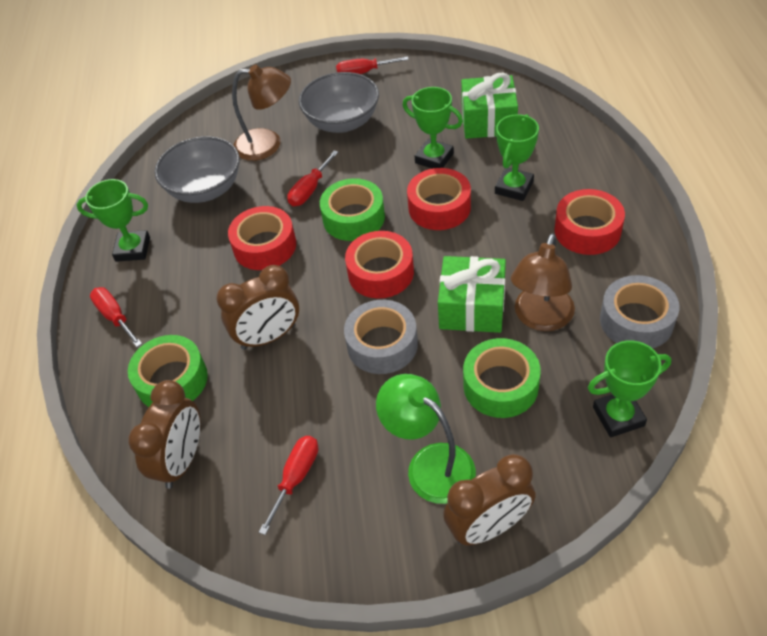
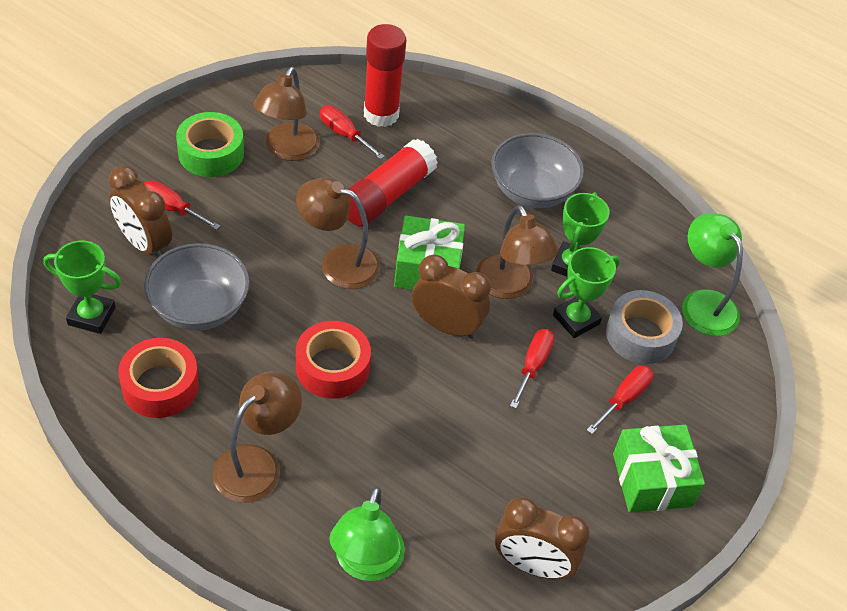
brown lamp: [232,65,291,161] [511,233,575,331] = 2 -> [212,371,302,503] [253,67,320,161] [296,178,380,289] [476,205,558,299] = 4
green lamp: [376,374,476,504] = 1 -> [329,486,405,581] [682,213,743,336] = 2
green tape: [128,335,208,407] [320,178,385,241] [463,338,541,418] = 3 -> [176,112,244,177] = 1
green trophy: [77,179,150,262] [403,87,463,169] [495,114,539,201] [588,340,671,437] = 4 -> [43,241,121,334] [551,192,610,277] [553,247,620,338] = 3
grey tape: [344,300,418,374] [600,275,679,348] = 2 -> [606,290,683,364] = 1
red glue stick: none = 0 -> [348,139,438,227] [364,24,406,127] = 2
red tape: [228,206,296,270] [345,231,414,299] [407,168,471,230] [554,189,625,255] = 4 -> [119,338,199,418] [296,321,371,399] = 2

